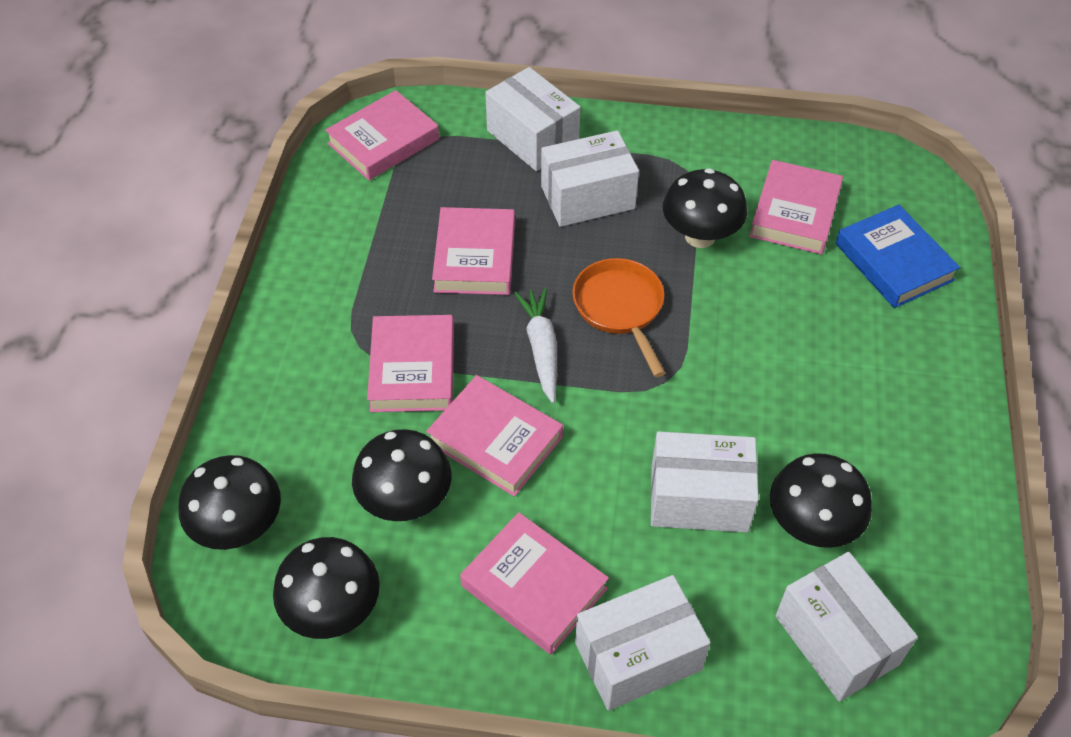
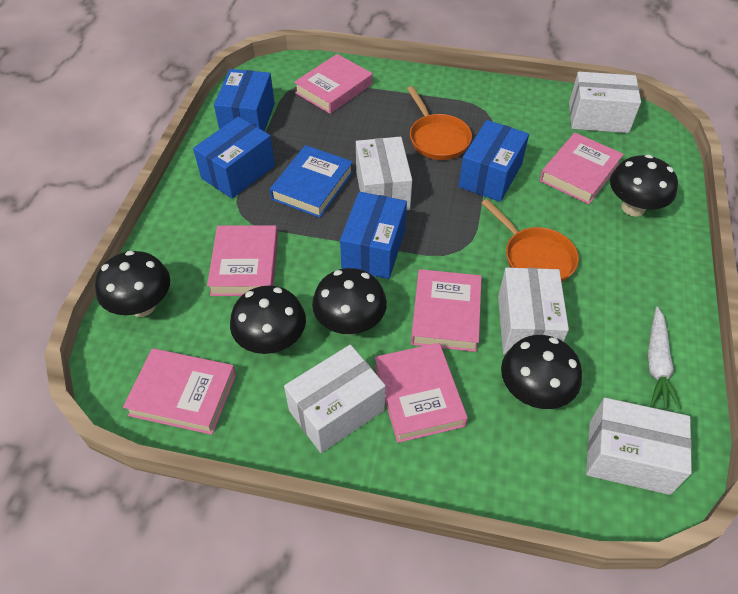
blue box: none = 0 -> [193,116,275,199] [214,69,275,132] [340,192,407,279] [459,120,529,202] = 4
orange pan: [572,258,665,377] = 1 -> [407,86,472,160] [482,199,579,282] = 2

